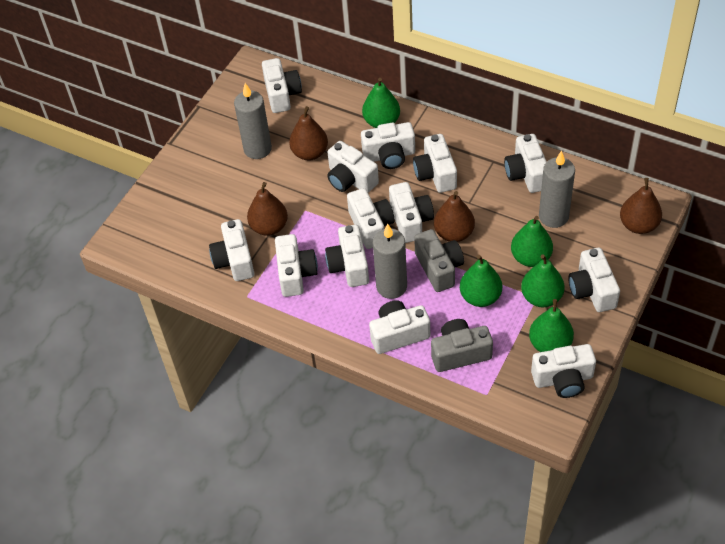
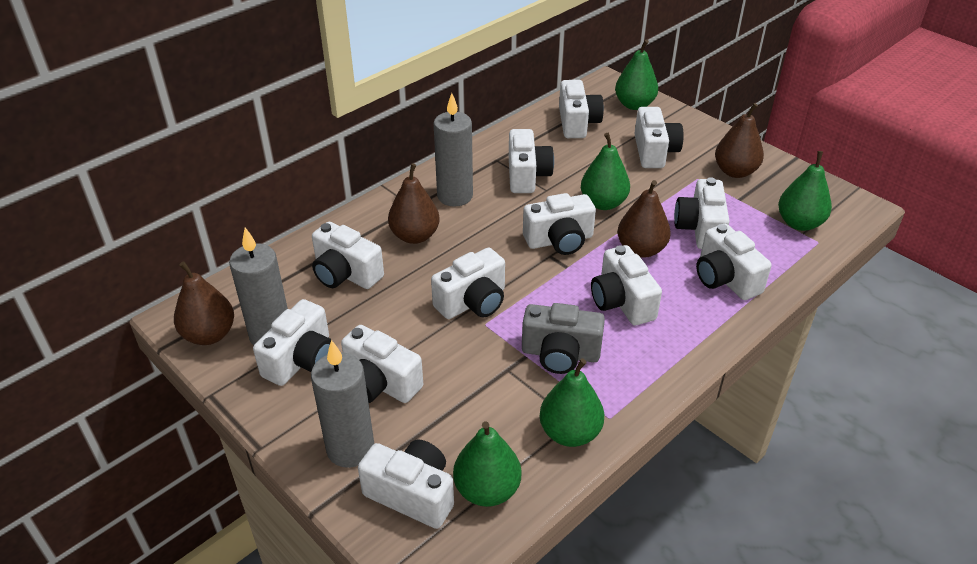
grey camera: [414,229,464,292] [431,319,493,372] = 2 -> [522,303,605,374] = 1
white camera: [209,219,255,281] [262,58,302,113] [275,234,318,297] [325,225,369,287] [327,141,379,193] [347,188,394,249] [361,122,415,169] [369,300,430,354] [389,182,434,243] [413,134,457,193] [504,134,547,193] [531,344,596,398] [569,248,620,312] = 13 -> [253,299,331,386] [312,222,384,289] [341,325,423,403] [358,439,454,529] [431,248,505,319] [509,129,554,193] [523,193,596,255] [559,80,604,138] [591,245,662,326] [634,107,684,168] [674,177,730,249] [696,224,772,300] = 12

